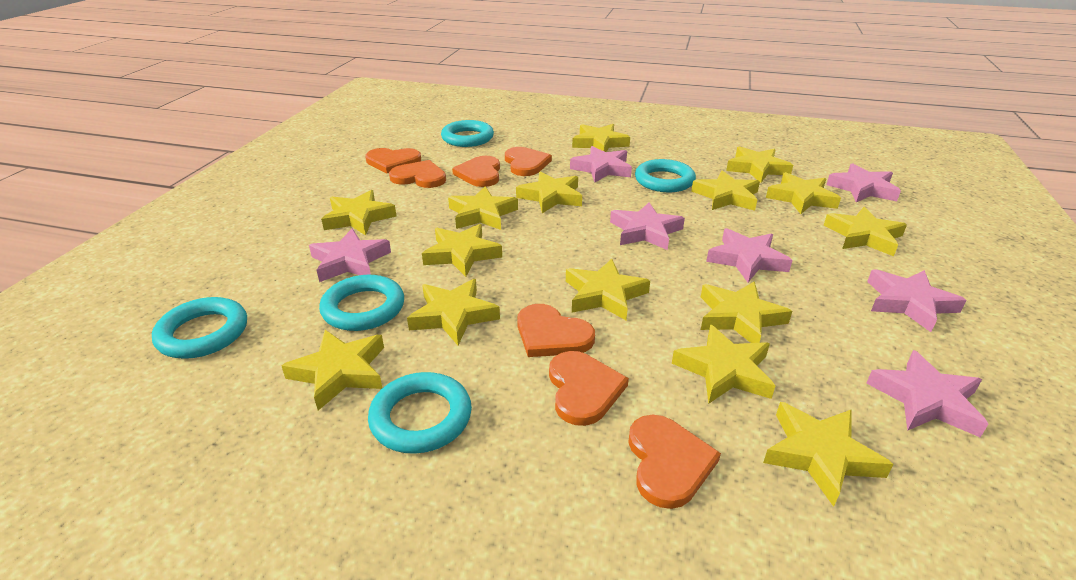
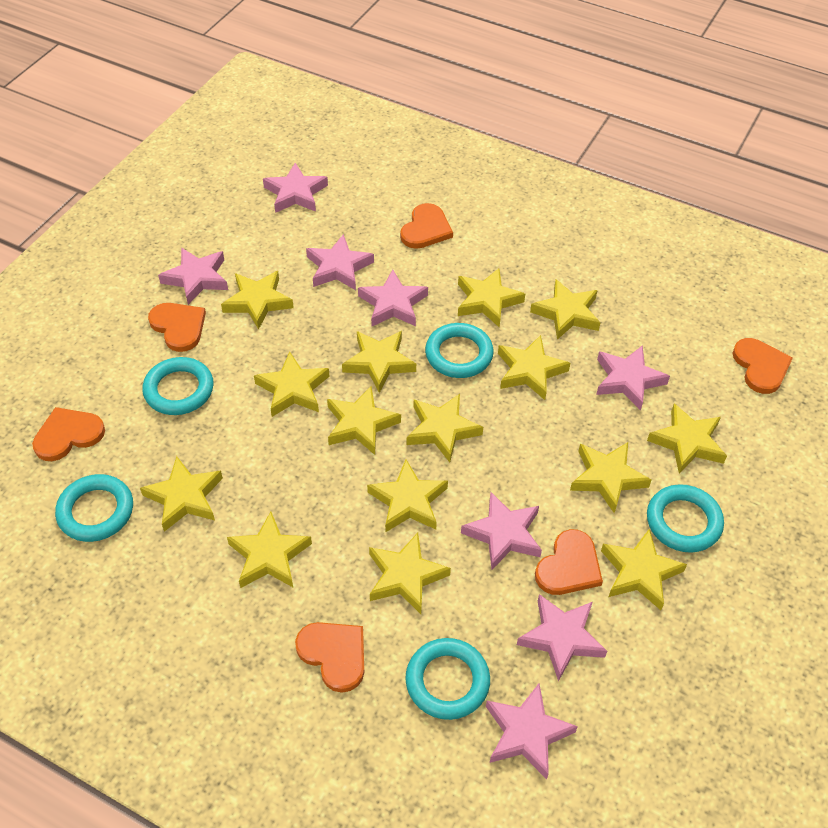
orange heart: [365,148,421,173] [389,160,446,188] [452,156,500,187] [505,147,552,176] [517,304,595,357] [549,351,629,426] [628,415,721,509] = 7 -> [32,407,105,461] [148,303,206,352] [295,622,364,693] [400,203,453,249] [535,529,603,595] [733,338,793,394] = 6
pink star: [309,229,391,282] [570,146,632,182] [610,202,685,250] [706,228,792,282] [826,163,901,202] [866,350,988,437] [867,269,967,332] = 7 -> [158,248,228,305] [263,163,328,213] [306,234,374,290] [358,269,428,326] [461,492,542,570] [486,683,578,780] [517,594,607,681] [596,345,670,411] = 8

